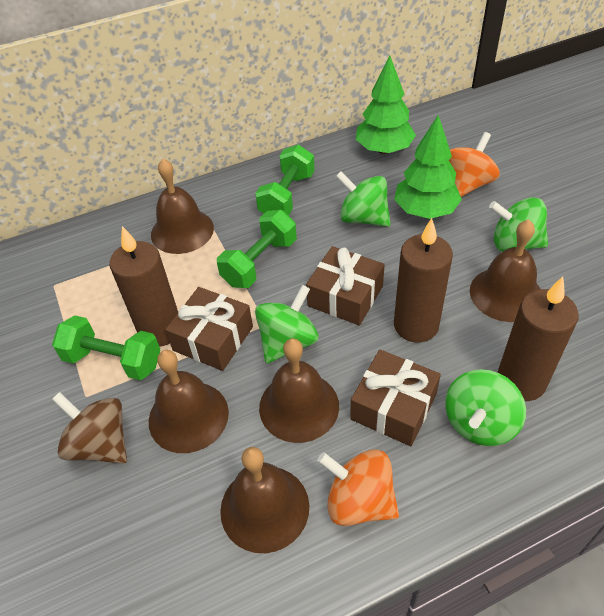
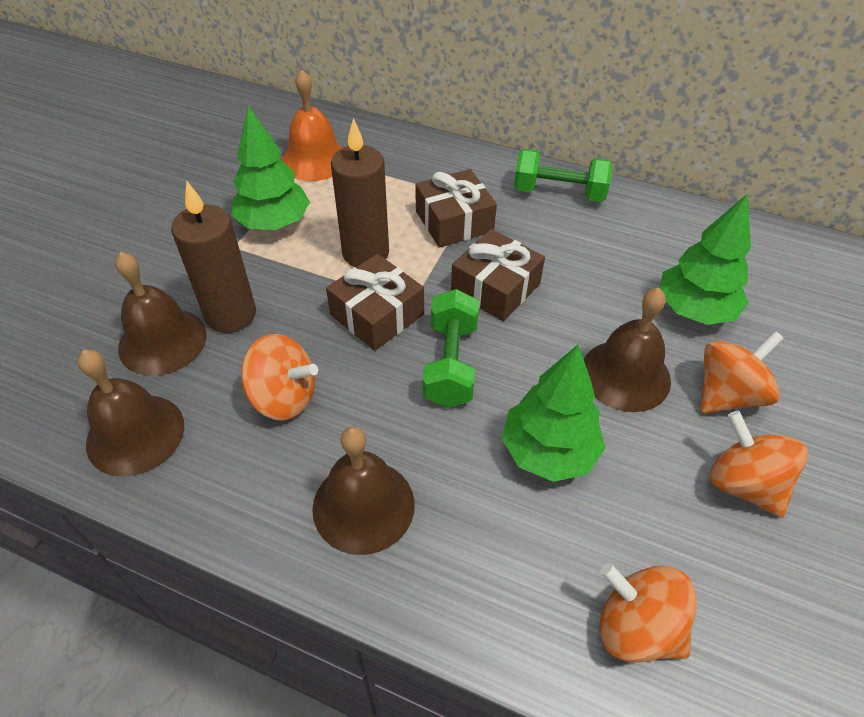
brown bell: [149,350,229,453] [151,159,214,254] [220,447,309,553] [259,338,339,443] [470,219,540,322] = 5 -> [78,350,184,477] [115,252,206,376] [312,426,415,555] [584,288,671,412] = 4
brown candle: [110,226,178,347] [394,218,453,342] [497,277,579,401] = 3 -> [171,180,256,333] [331,118,389,267] = 2
brown spinning top: [52,392,127,464] = 1 -> none = 0
green dumbbell: [52,315,161,380] [217,210,297,288] [255,145,315,216] = 3 -> [423,289,479,408] [514,149,613,202] = 2
green spinning top: [255,285,319,364] [335,171,390,227] [445,369,526,446] [489,197,548,252] = 4 -> none = 0
green tree: [356,56,416,154] [394,115,462,219] = 2 -> [231,106,310,230] [502,345,605,482] [660,194,751,325] = 3
orange bell: none = 0 -> [281,69,343,181] = 1
orange spinning top: [317,449,399,526] [449,132,500,197] = 2 -> [241,334,318,421] [600,563,697,663] [700,331,784,414] [710,411,808,518] = 4

